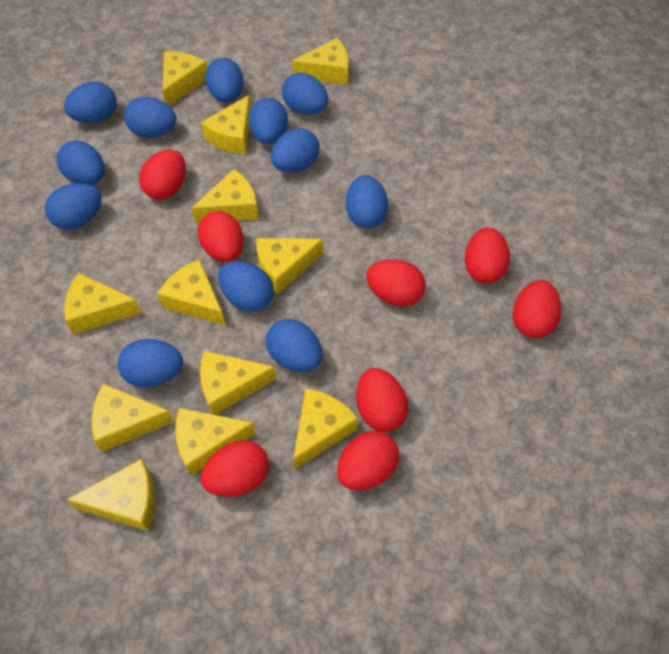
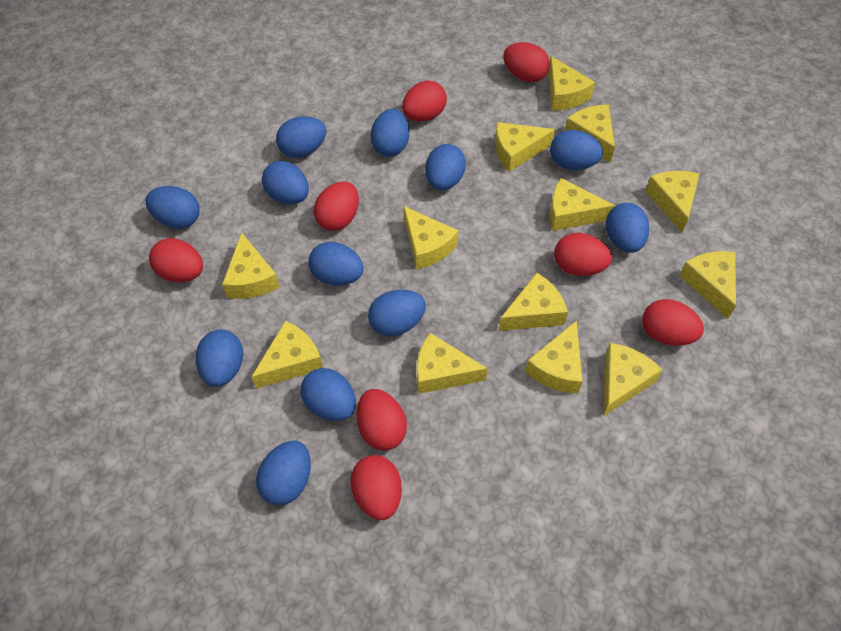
yellow cheese: [64,273,141,334] [67,459,155,531] [91,384,174,452] [157,259,226,326] [163,51,207,106] [175,408,256,476] [191,169,259,224] [200,351,276,415] [201,95,251,154] [256,238,324,294] [292,38,349,85] [293,388,358,469] = 12 -> [222,232,280,299] [251,321,323,389] [403,206,458,269] [417,333,488,394] [495,122,555,172] [499,273,568,331] [525,321,583,394] [548,56,595,111] [549,178,615,231] [565,105,615,163] [603,343,662,417] [645,171,700,233] [679,251,736,319] = 13

